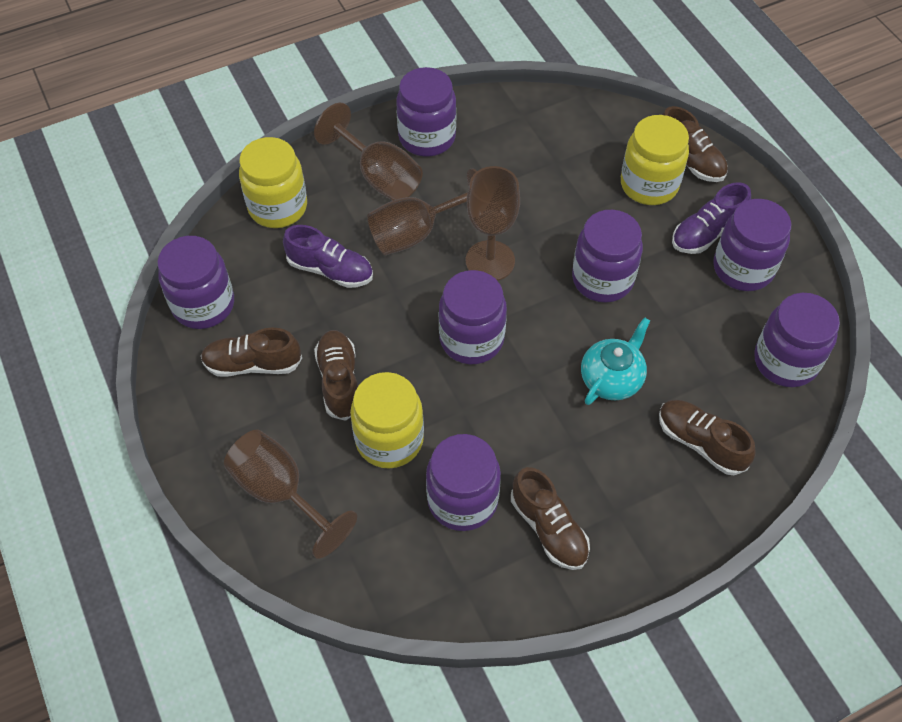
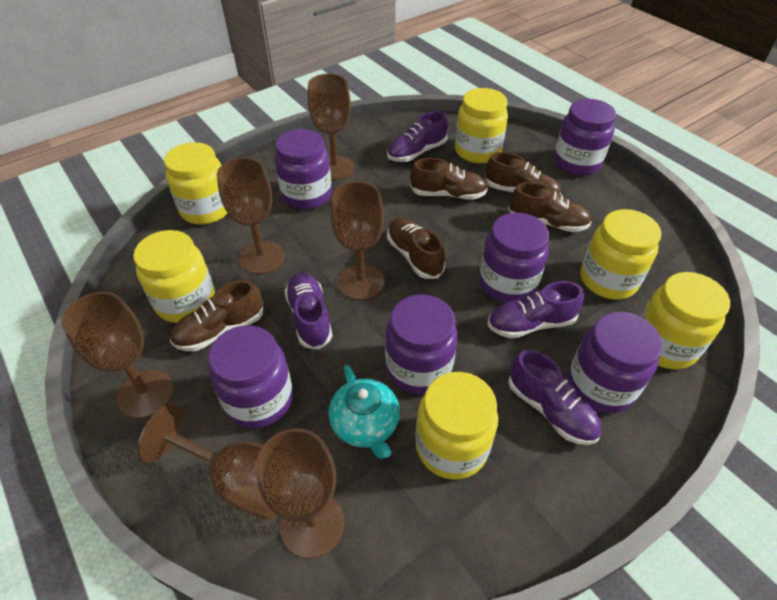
brown goblet: [224,429,357,559] [314,103,423,201] [367,168,477,255] [466,166,520,281] = 4 -> [62,292,174,418] [137,404,277,521] [217,158,285,274] [256,428,345,559] [308,74,354,180] [331,181,384,300] = 6
purple jar: [157,236,234,329] [396,67,456,156] [426,434,501,531] [439,270,507,364] [572,210,643,303] [714,199,791,291] [754,293,840,387] = 7 -> [208,325,293,428] [275,129,332,210] [385,294,458,394] [479,213,549,303] [554,99,616,176] [568,312,662,413] = 6
purple shoe: [283,225,373,288] [672,182,751,254] = 2 -> [285,273,332,350] [387,111,448,162] [487,281,584,338] [508,350,602,445] = 4
yellow jar: [239,137,307,228] [350,372,424,469] [621,115,689,205] = 3 -> [133,230,215,323] [164,142,228,225] [416,372,498,480] [455,88,508,164] [581,209,661,300] [640,272,730,369] = 6

